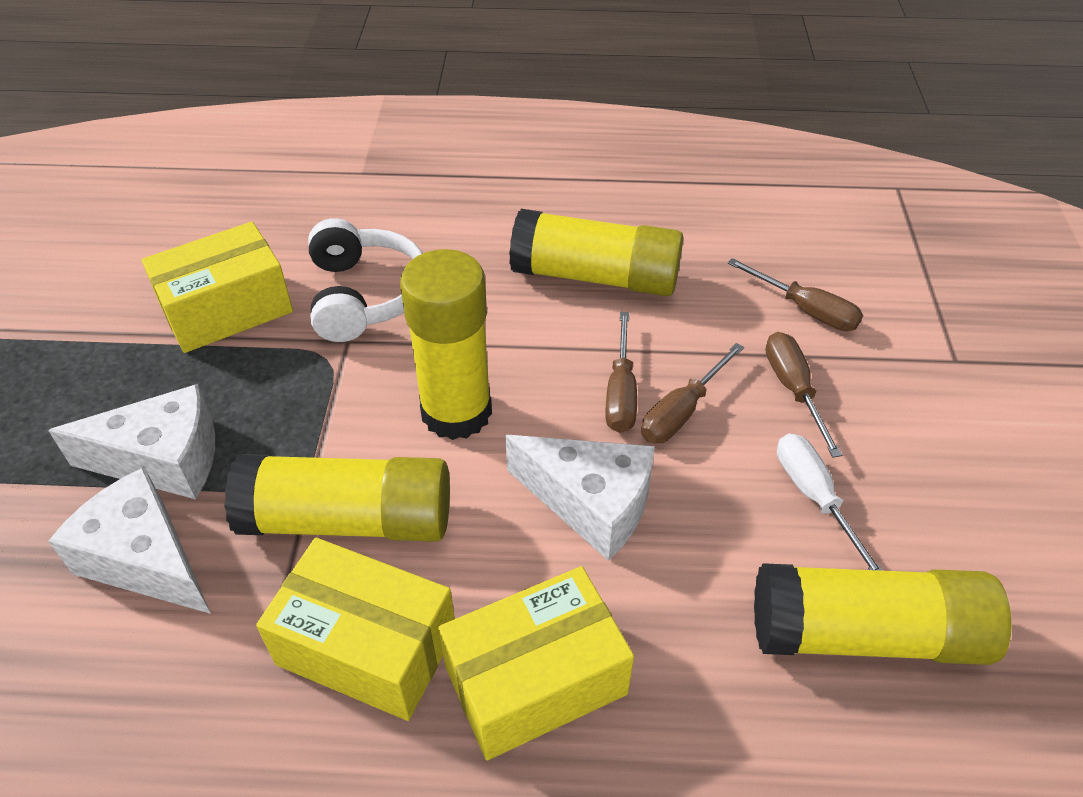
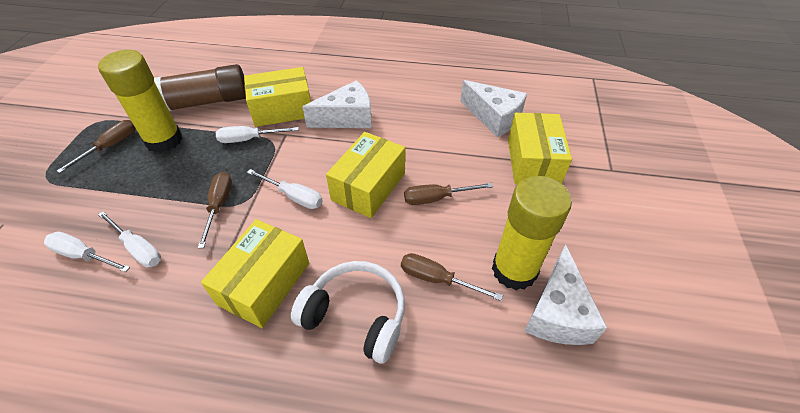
brown glue stick: none = 0 -> [154,64,246,111] = 1
white screwdriver: [777,434,883,571] = 1 -> [44,232,130,272] [98,211,161,268] [216,126,299,143] [247,169,323,209] = 4
yellow box: [141,222,293,353] [256,538,455,721] [438,566,634,760] = 3 -> [201,219,309,328] [244,67,311,127] [326,132,405,218] [508,113,572,184] = 4
yellow glue stick: [224,454,450,542] [400,249,492,440] [509,209,683,296] [754,563,1012,665] = 4 -> [98,50,183,153] [492,176,572,290] = 2

